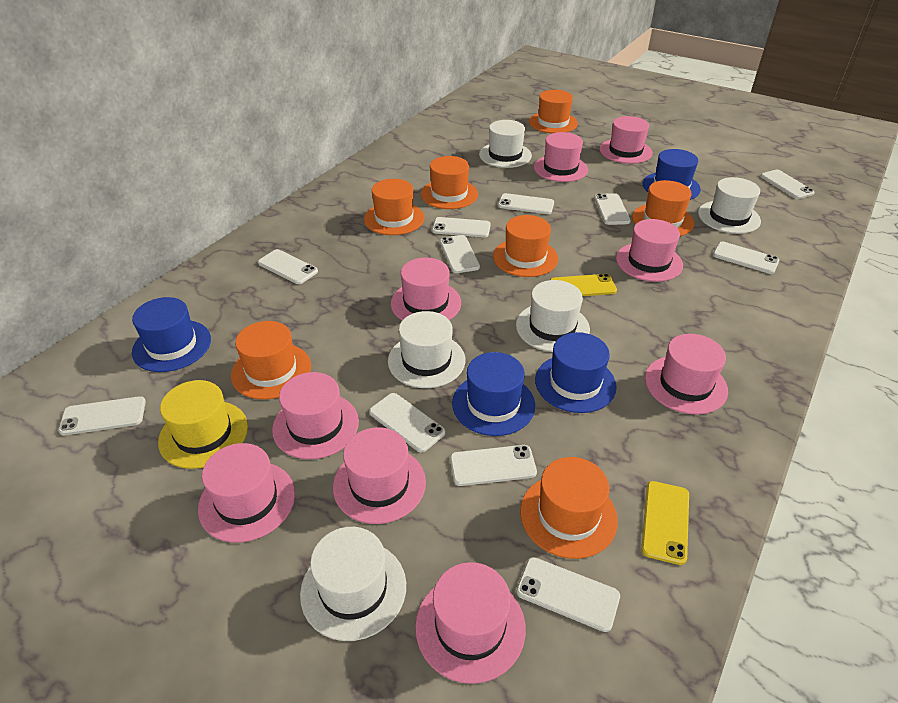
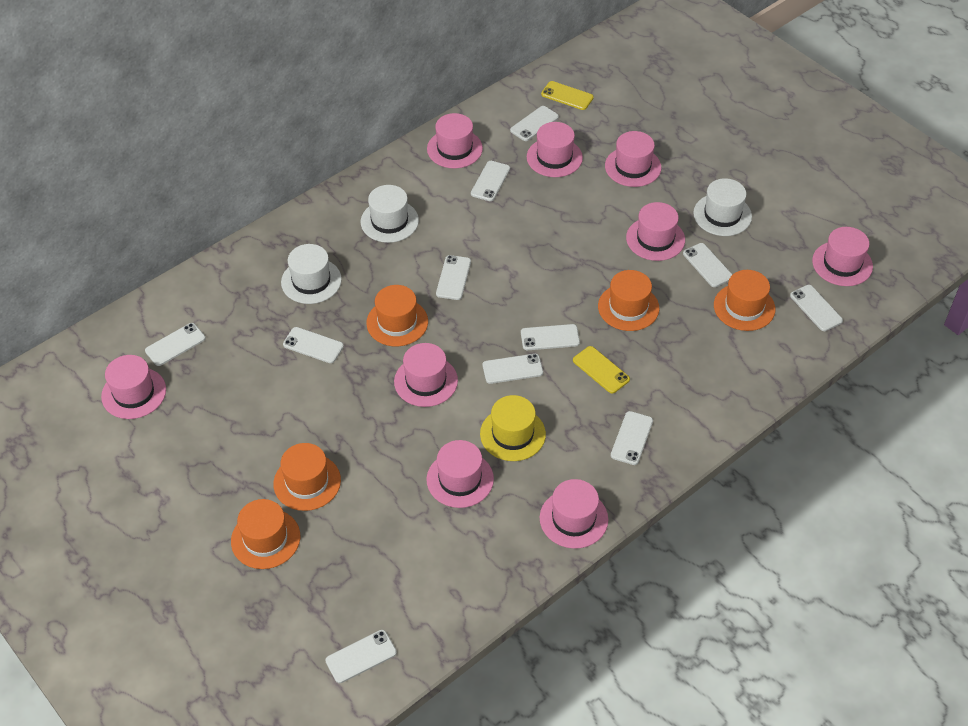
blue hat: [132,297,211,372] [452,352,535,436] [535,332,617,413] [643,149,701,200] = 4 -> none = 0
orange hat: [231,321,311,400] [364,179,424,235] [421,156,478,209] [493,215,558,277] [520,457,618,559] [529,90,578,133] [632,180,694,236] = 7 -> [231,499,300,569] [273,443,341,511] [366,285,428,346] [598,270,660,331] [714,270,775,331] = 5
white hat: [300,527,406,641] [388,311,465,388] [479,120,532,168] [516,280,590,352] [698,177,761,234] = 5 -> [281,244,342,304] [361,185,419,243] [693,178,752,236] = 3

